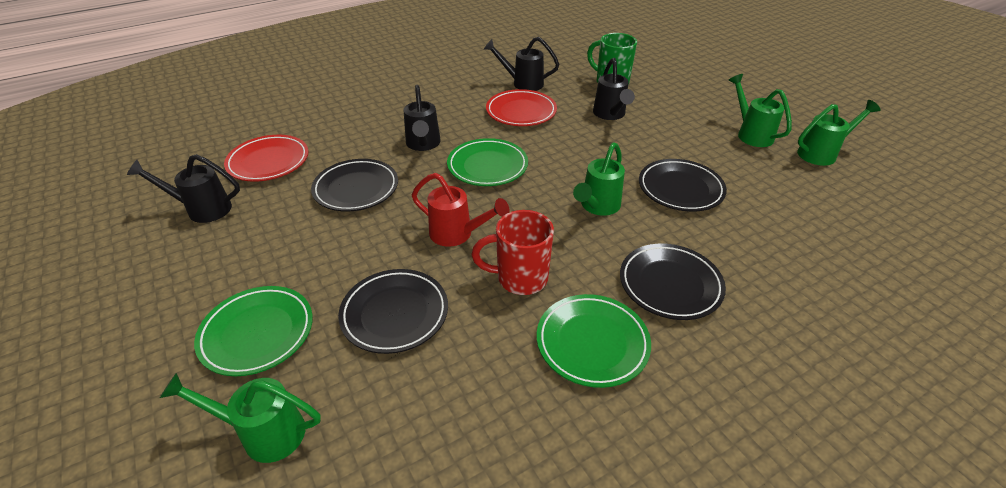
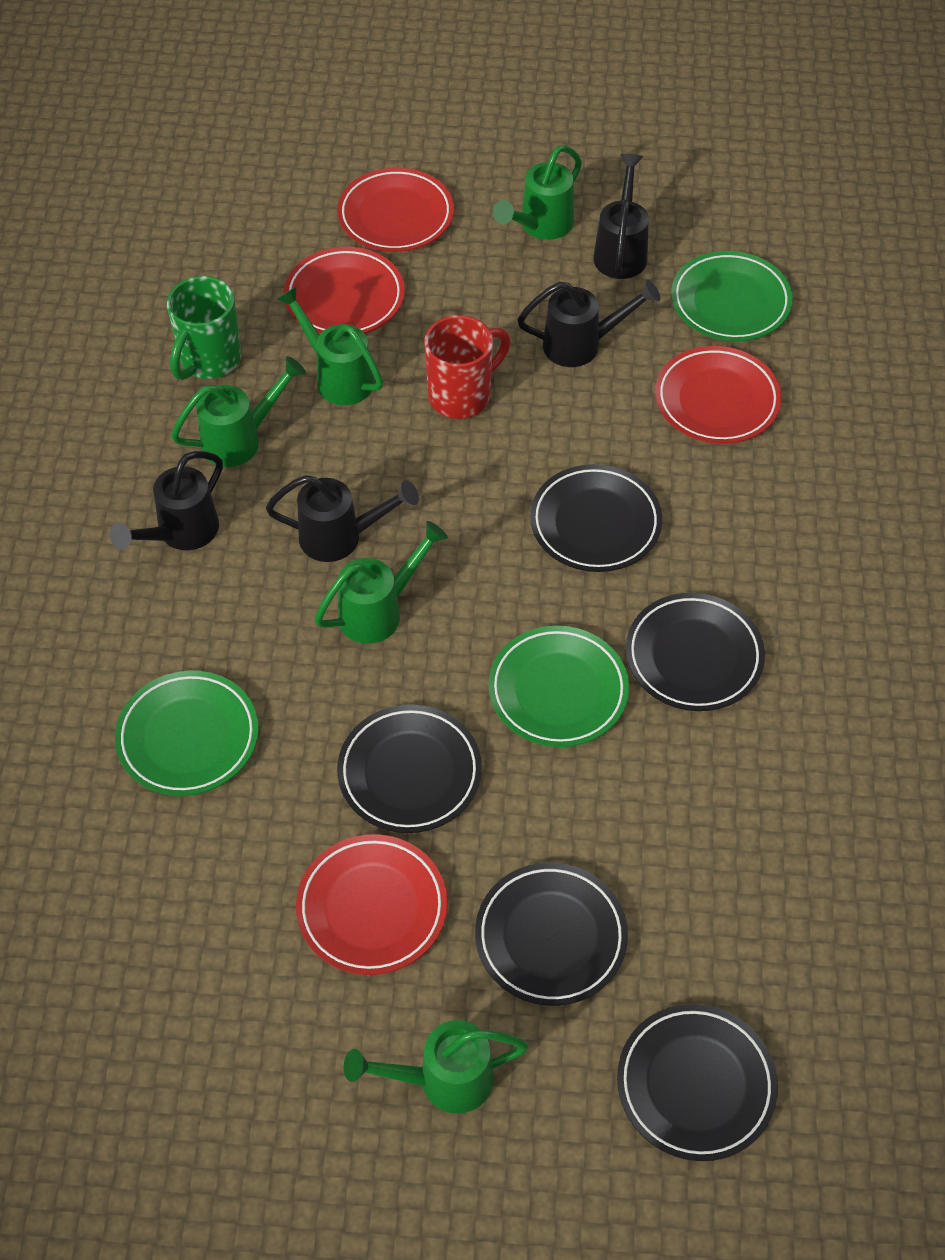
black plate: [311,159,398,212] [338,269,448,354] [620,244,726,320] [639,159,727,212] = 4 -> [337,705,482,833] [475,863,628,1006] [530,464,662,572] [617,1004,778,1161] [626,593,765,711] = 5
green watering can: [160,373,321,463] [573,142,625,216] [728,74,792,147] [797,100,881,166] = 4 -> [171,356,306,467] [276,286,383,405] [314,521,448,644] [343,1020,528,1114] [493,145,582,240] = 5
red plate: [224,135,308,182] [486,89,557,126] = 2 -> [284,247,405,334] [296,834,447,975] [337,168,454,252] [655,346,782,444] = 4
red watering can: [412,173,509,247] = 1 -> none = 0

